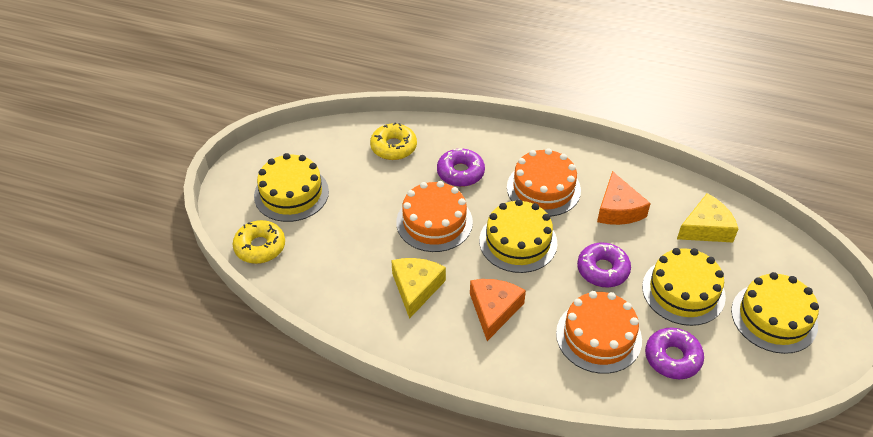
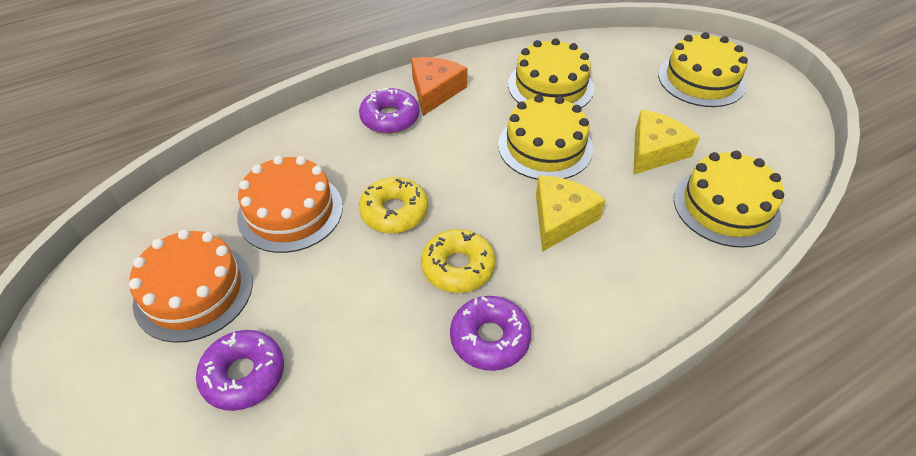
orange cake: [396,181,473,252] [507,148,581,216] [556,291,642,374] = 3 -> [129,229,253,343] [237,156,343,253] = 2
orange cheese: [470,279,526,341] [597,171,651,225] = 2 -> [411,57,468,116] = 1

